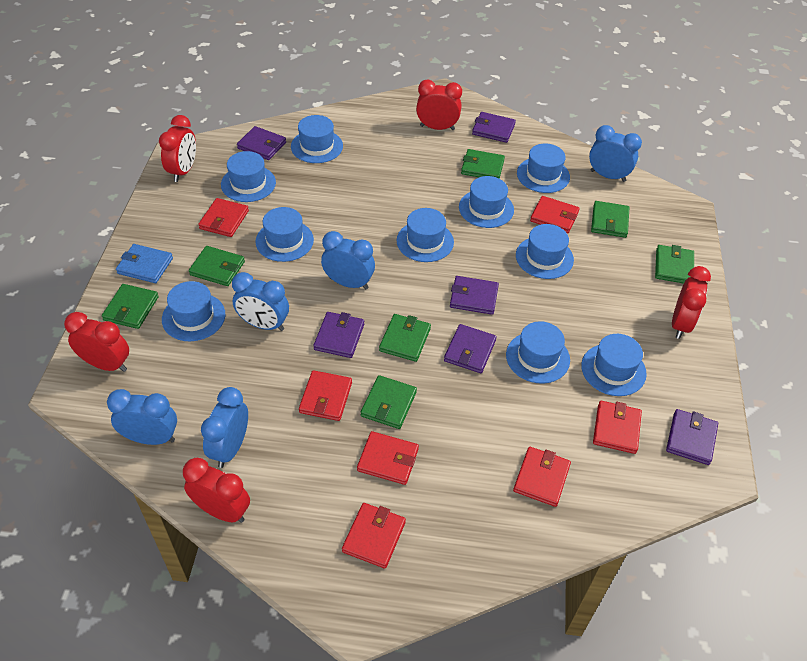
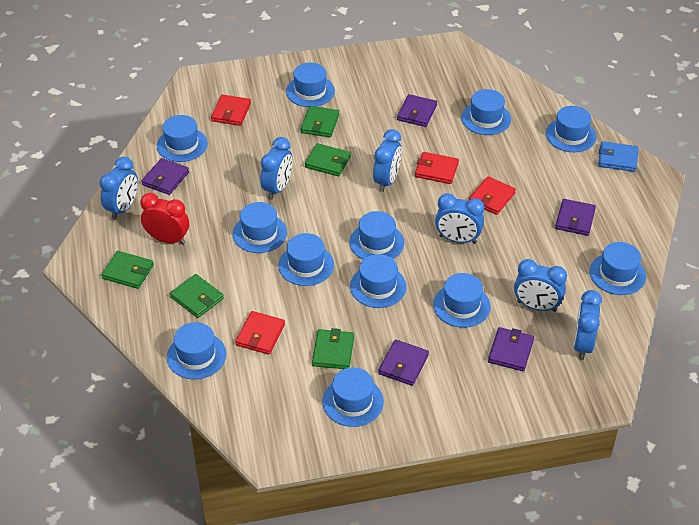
blue clock: [107,389,177,445] [201,387,248,468] [232,272,289,331] [321,231,375,290] [589,125,642,182] = 5 -> [100,157,138,220] [260,137,293,200] [373,129,402,192] [435,193,484,244] [514,259,567,312] [573,290,602,360] = 6
blue hat: [162,281,225,341] [221,151,276,202] [256,207,314,262] [291,115,343,163] [396,208,454,262] [459,176,514,228] [506,321,570,384] [516,224,574,279] [517,143,570,193] [581,334,647,396] = 10 -> [157,115,208,162] [167,322,226,379] [233,202,287,253] [278,233,334,286] [286,63,335,107] [322,367,384,427] [350,211,404,260] [350,254,407,308] [433,273,491,328] [461,89,511,135] [546,106,597,152] [590,242,646,295] = 12
green wallet: [102,284,159,329] [189,246,245,286] [361,375,417,429] [379,314,431,362] [461,149,505,179] [591,201,629,238] [655,245,694,284] = 7 -> [102,251,154,289] [170,274,224,318] [301,106,339,137] [305,143,351,176] [312,328,354,369] = 5
purple wallet: [237,126,286,160] [313,312,364,358] [444,324,497,373] [450,276,499,315] [472,112,516,143] [666,409,718,465] = 6 -> [142,158,189,195] [378,339,429,386] [397,94,437,127] [488,327,534,371] [555,199,596,236] = 5
red clock: [64,312,129,372] [159,115,196,182] [183,458,250,523] [416,80,462,130] [672,266,711,339] = 5 -> [140,193,189,245] = 1
red wallet: [198,198,249,237] [299,370,352,421] [342,503,406,568] [357,431,419,485] [513,447,571,507] [530,196,580,233] [593,401,642,454] = 7 -> [211,94,251,126] [235,311,285,355] [415,152,459,184] [469,176,516,215] = 4

